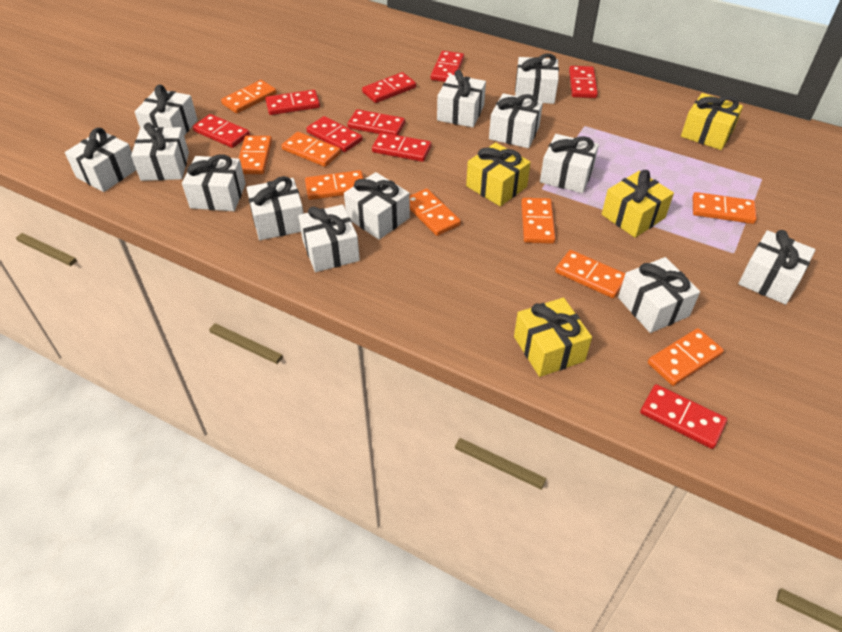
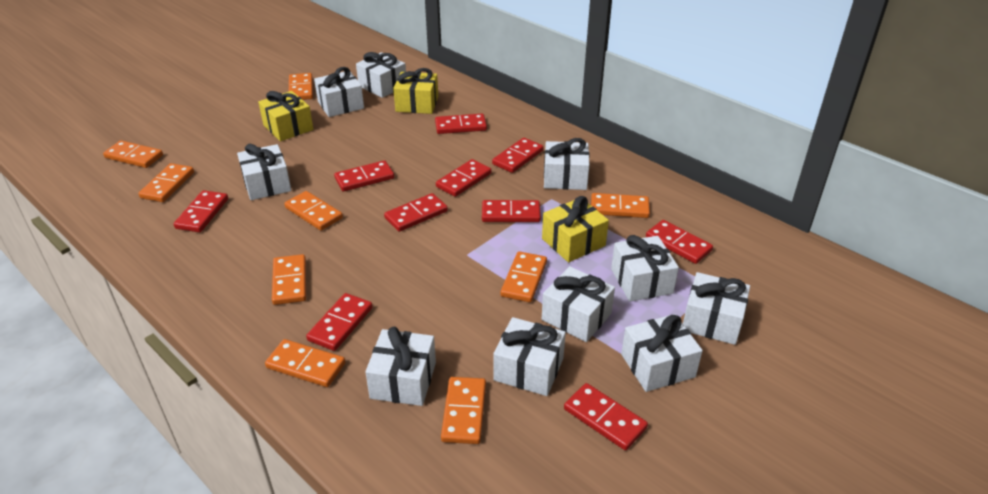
red domino: [193,114,250,148] [265,90,320,115] [306,116,363,152] [347,109,405,135] [362,72,416,103] [372,132,431,162] [431,51,464,82] [569,66,598,98] [640,384,727,449] = 9 -> [174,190,228,232] [306,293,373,351] [334,160,394,192] [384,193,448,232] [435,114,487,134] [436,159,491,197] [482,200,541,222] [492,138,543,173] [564,383,648,450] [646,220,713,264] = 10
white gift: [65,128,136,192] [131,123,189,181] [134,85,198,135] [182,154,246,211] [246,176,304,240] [298,204,360,272] [344,172,410,240] [437,70,486,127] [489,93,543,148] [515,53,559,104] [540,134,599,193] [618,257,700,333] [738,230,816,305] = 13 -> [237,144,291,200] [314,67,364,117] [356,52,406,98] [365,327,436,406] [493,317,566,396] [542,266,615,342] [544,138,590,190] [611,235,679,301] [621,314,703,392] [683,272,750,345] = 10
yellow gift: [466,142,531,206] [514,297,592,377] [602,170,674,238] [681,93,743,150] = 4 -> [258,91,313,141] [393,68,438,114] [542,196,609,262] = 3

